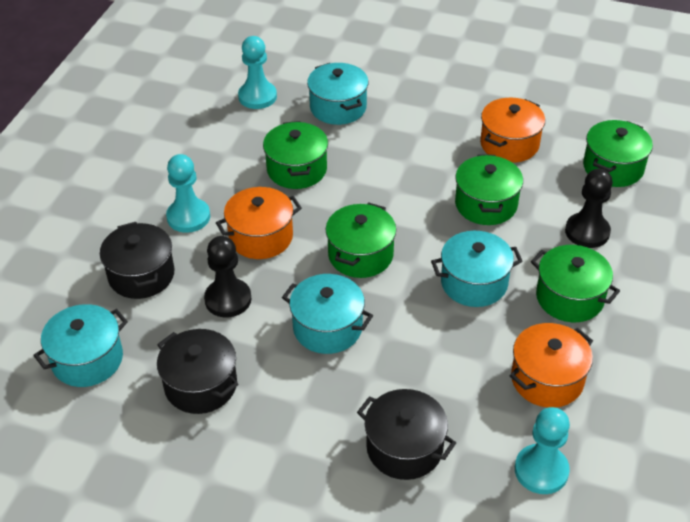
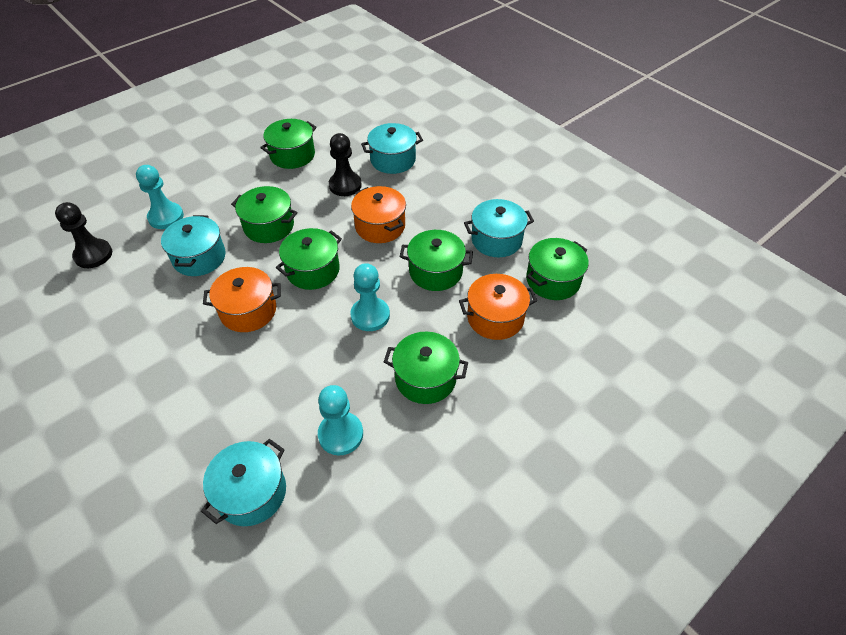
black pot: [100,222,174,299] [157,329,238,414] [357,389,456,480] = 3 -> none = 0
green pot: [263,121,328,189] [325,202,396,278] [455,154,523,225] [531,245,620,322] [583,120,653,187] = 5 -> [231,186,298,243] [260,119,317,169] [276,228,342,290] [384,332,468,404] [400,230,473,291] [526,238,589,300] = 6

